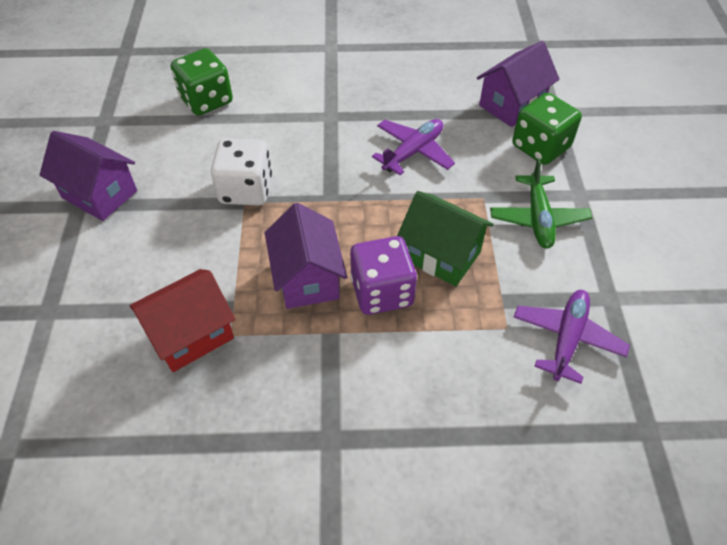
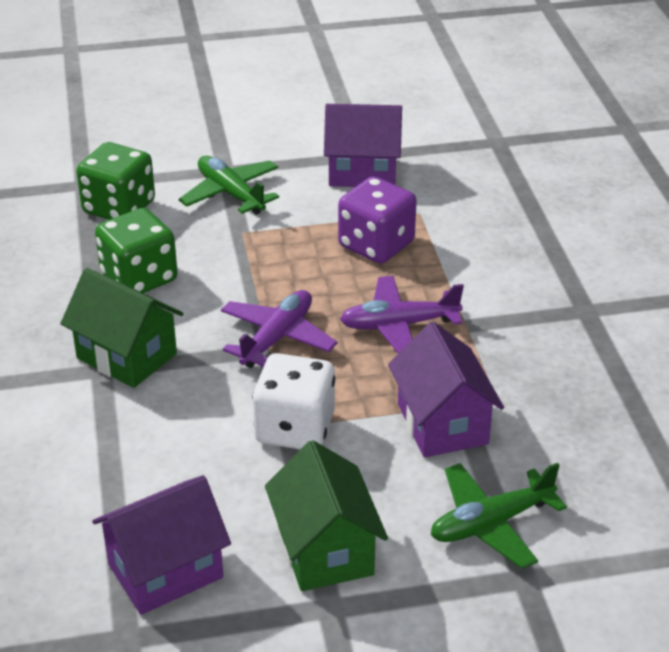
green house: [397,191,494,286] = 1 -> [60,268,184,388] [265,440,388,591] = 2
green plane: [490,158,592,249] = 1 -> [179,156,279,215] [431,463,567,569] = 2
red house: [130,269,235,372] = 1 -> none = 0

